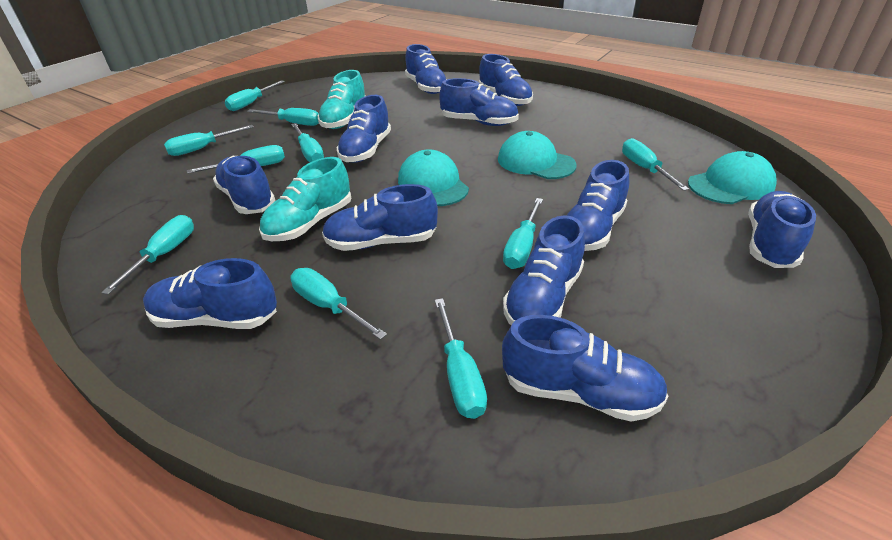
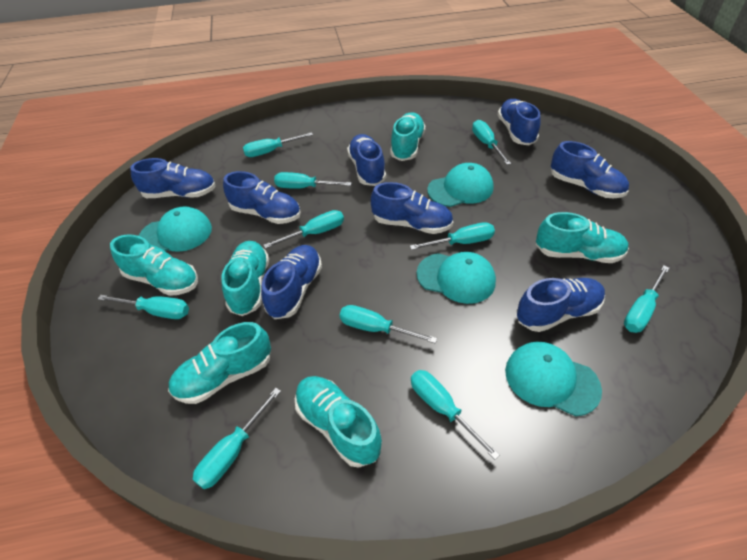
blue shoe: [143,258,277,329] [213,156,275,214] [322,184,438,251] [337,95,391,162] [405,44,446,94] [439,78,519,126] [479,54,533,106] [502,315,668,422] [503,215,585,325] [567,160,629,251] [748,191,816,268] = 11 -> [130,158,216,198] [223,171,301,224] [261,245,322,319] [347,134,386,186] [371,182,453,234] [497,99,541,145] [517,278,605,332] [551,141,629,198] = 8
turquoise cap: [398,149,469,206] [498,131,577,179] [688,151,777,204] = 3 -> [139,206,212,252] [416,252,496,304] [427,163,493,207] [505,342,602,417] = 4
turquoise shoe: [259,157,351,241] [318,70,365,129] = 2 -> [110,235,198,296] [168,322,271,404] [221,241,269,316] [295,376,382,468] [390,112,426,161] [536,212,629,263] = 6

